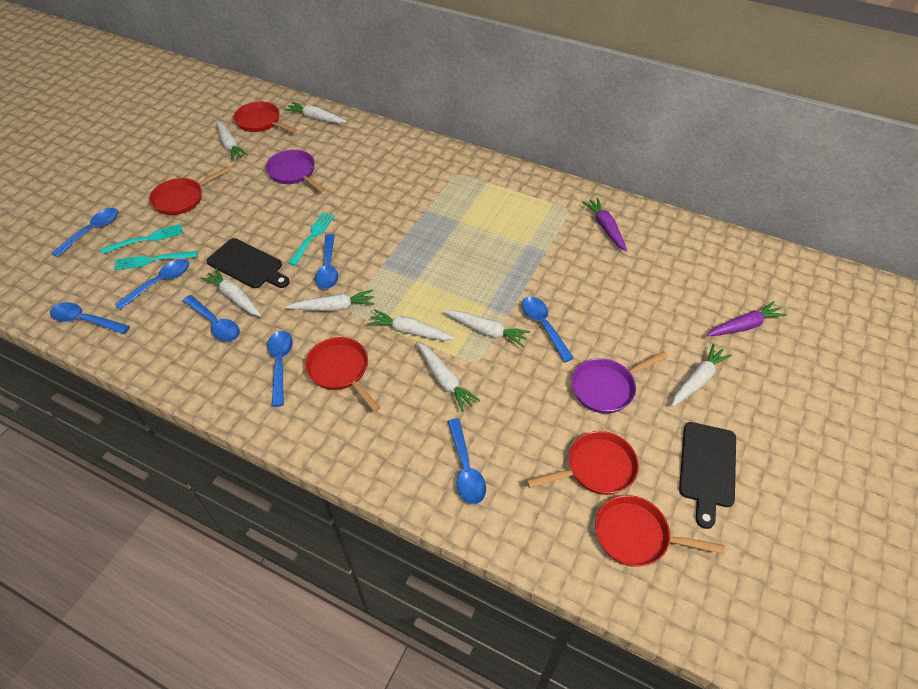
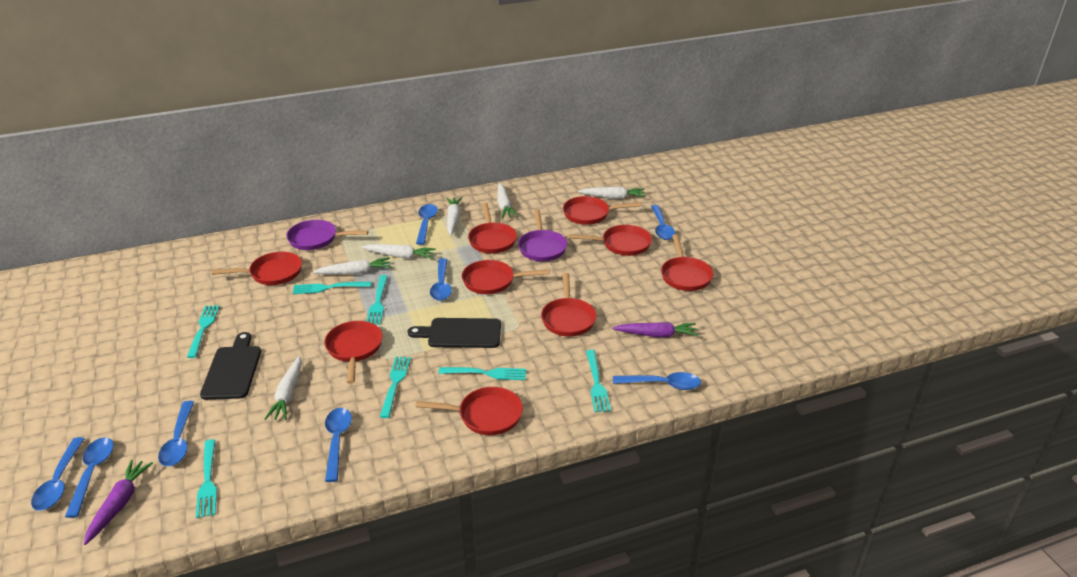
red pan: [149,166,231,215] [234,102,297,133] [305,337,381,412] [527,431,639,495] [595,495,725,567] = 5 -> [211,252,302,285] [324,321,383,384] [416,387,523,435] [462,260,550,294] [468,203,517,253] [541,273,597,337] [563,196,641,225] [569,225,652,256] [661,234,713,291] = 9
turquoise fork: [101,224,183,254] [114,251,198,270] [288,212,335,266] = 3 -> [187,305,220,358] [196,439,217,518] [293,282,371,294] [366,275,388,325] [380,356,411,418] [439,367,526,380] [586,350,611,412] = 7
white carrot: [200,268,262,317] [216,121,248,161] [284,102,347,123] [286,290,375,311] [367,309,455,341] [418,343,480,412] [444,310,530,347] [672,344,732,407] = 8 -> [265,356,302,420] [313,257,391,275] [361,244,436,259] [447,197,462,235] [497,183,518,219] [578,187,646,199] = 6

